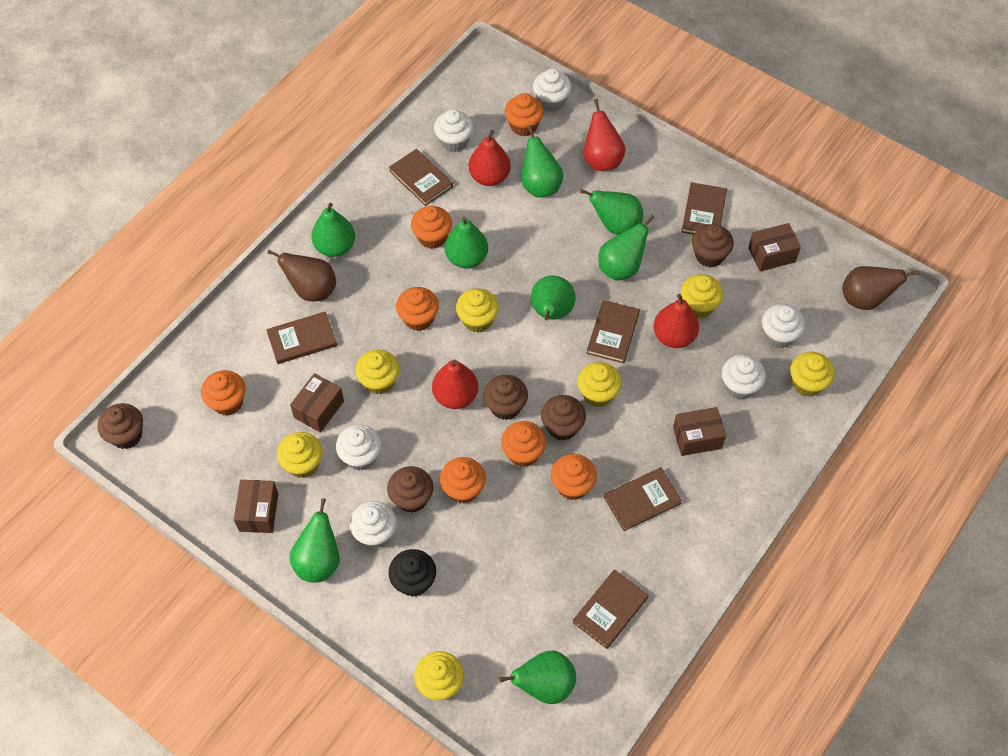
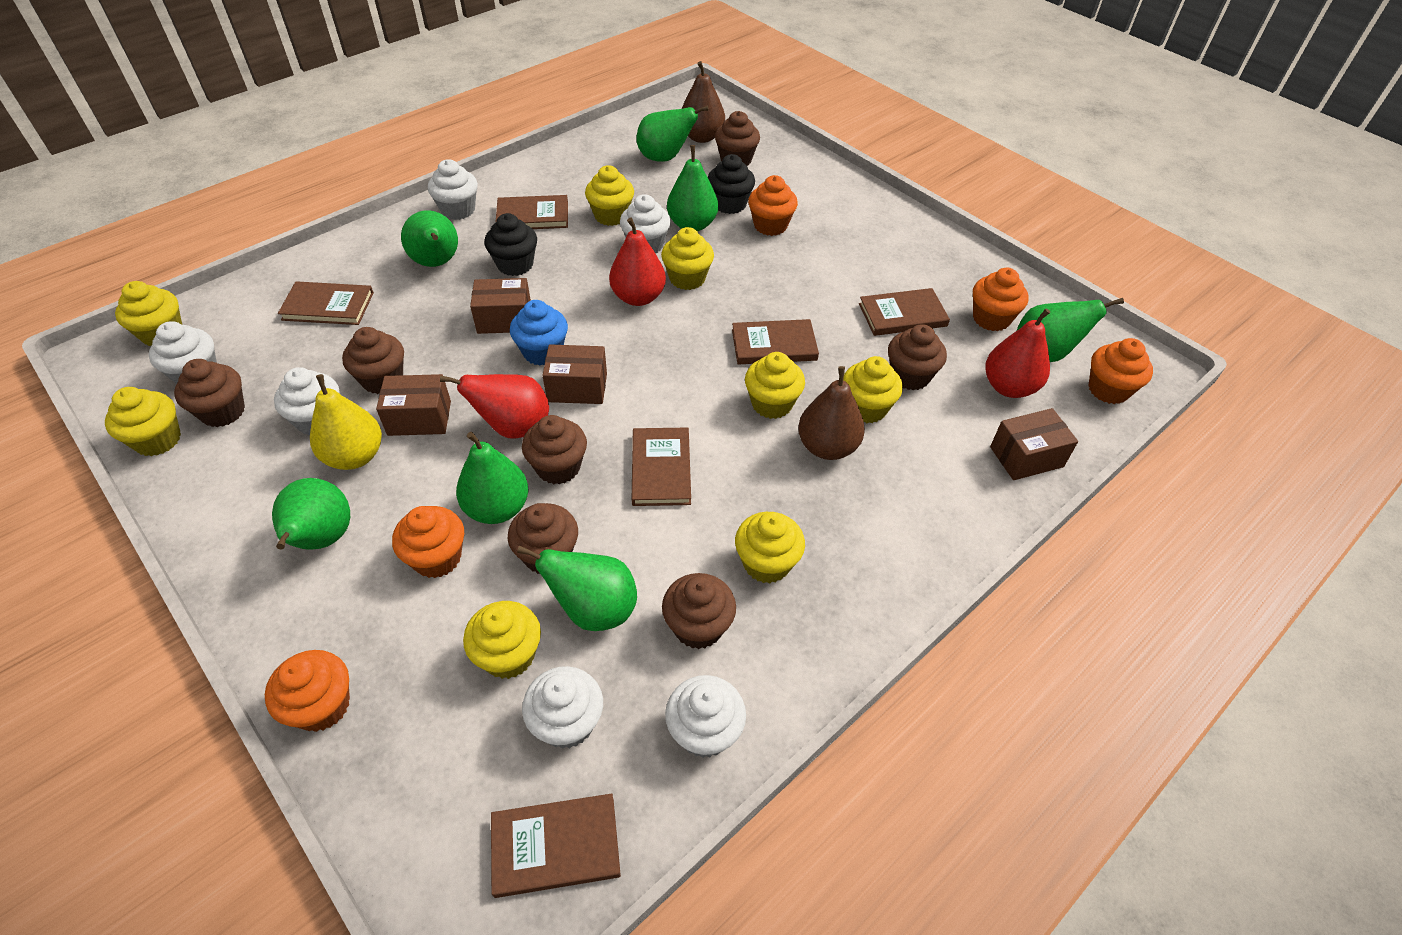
black cupcake: [388,549,436,597] = 1 -> [484,213,537,276] [708,154,755,214] = 2
blue cupcake: none = 0 -> [510,300,568,366] = 1
brown cupcake: [98,403,143,449] [387,466,434,513] [483,375,528,420] [541,395,586,440] [692,224,734,267] = 5 -> [174,359,245,427] [342,327,404,394] [507,503,578,574] [522,415,587,484] [662,573,736,649] [715,111,760,166] [888,324,947,390] = 7
green pear: [289,498,340,583] [311,203,355,257] [445,217,488,269] [499,651,576,704] [521,125,563,197] [531,276,576,320] [580,189,643,235] [598,215,655,281] = 8 -> [272,478,350,550] [401,210,458,267] [456,432,528,524] [517,546,637,631] [637,105,709,162] [667,145,718,231] [1017,298,1124,362] = 7
orange cupcake: [201,370,246,415] [396,287,439,331] [411,206,452,249] [440,457,486,503] [501,421,547,467] [505,93,544,136] [551,454,597,500] = 7 -> [265,650,350,732] [392,506,464,578] [748,175,798,236] [973,268,1028,331] [1088,338,1153,404] = 5
red pear: [432,359,478,409] [469,130,511,186] [584,99,626,171] [654,294,699,348] = 4 -> [440,374,549,439] [609,217,666,306] [985,308,1050,398] = 3
yellow cupcake: [277,432,322,478] [355,349,400,394] [414,651,464,700] [456,288,499,333] [577,362,622,407] [681,274,723,318] [790,352,835,397] = 7 -> [105,387,181,456] [115,281,182,346] [463,601,541,679] [585,165,634,226] [661,227,714,290] [735,512,805,583] [745,352,805,419] [843,356,903,423] = 8
yellow pear: none = 0 -> [310,374,382,470] = 1

